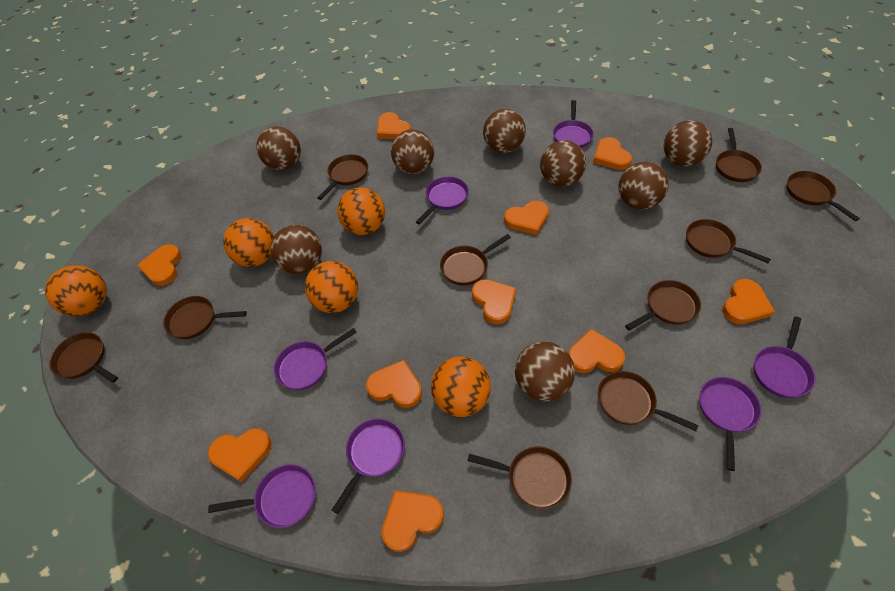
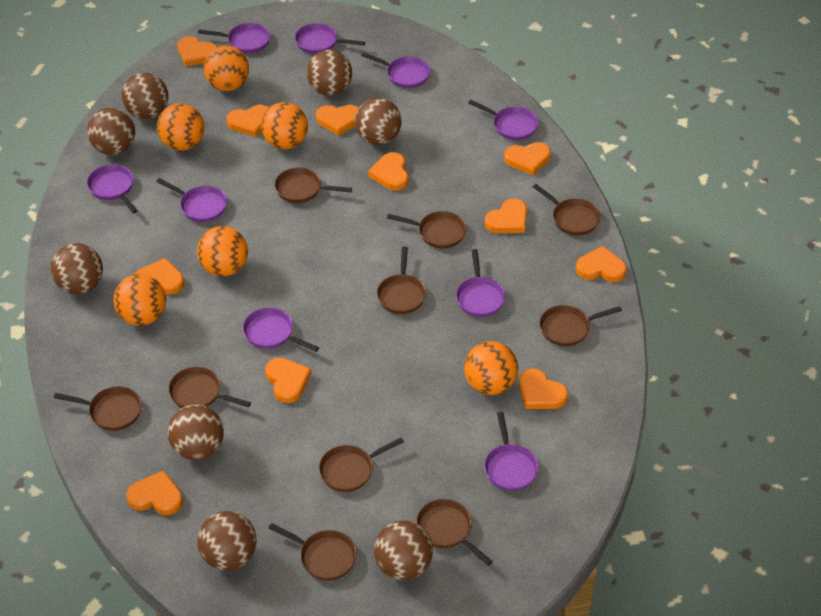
orange ball: [45,265,107,316] [223,218,274,267] [305,261,358,313] [337,188,385,235] [431,357,491,417] = 5 -> [113,274,166,326] [157,103,204,151] [197,226,248,277] [204,46,249,91] [261,102,308,149] [464,341,518,395] = 6
orange heart: [137,244,181,286] [208,429,272,482] [366,360,422,408] [377,112,411,139] [382,490,444,552] [472,279,516,324] [504,201,549,235] [568,329,625,373] [593,137,632,170] [722,279,775,324] = 10 -> [126,470,183,515] [134,258,184,295] [177,36,217,66] [226,105,269,137] [265,358,311,403] [316,105,359,136] [368,152,408,191] [485,198,527,233] [504,142,551,175] [519,368,568,409] [576,246,627,282] = 11
purple pan: [208,464,316,528] [274,328,357,390] [332,419,405,514] [416,176,469,225] [553,100,594,148] [699,377,761,471] [753,316,815,398] = 7 -> [87,165,138,214] [156,178,227,222] [198,23,270,53] [243,308,319,352] [295,23,365,54] [361,52,430,88] [456,249,505,317] [468,100,539,140] [484,412,539,491] = 9

